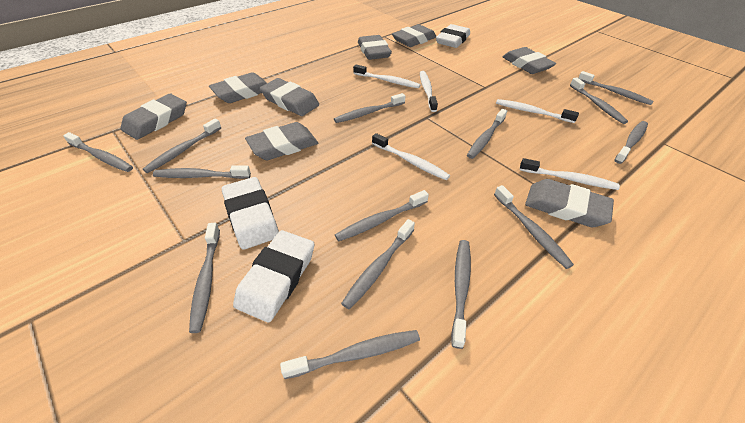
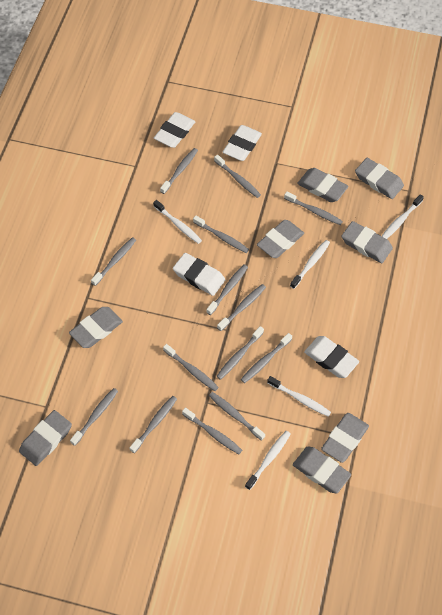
white eraser: [222,177,279,250] [233,230,314,322] [436,24,470,48] = 3 -> [154,112,195,148] [173,253,225,296] [223,125,262,161] [304,336,359,378] = 4

